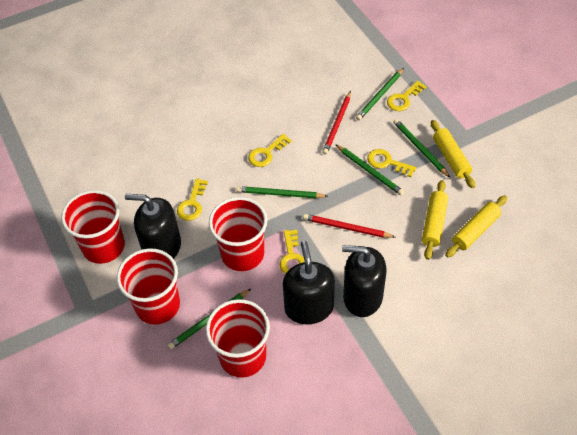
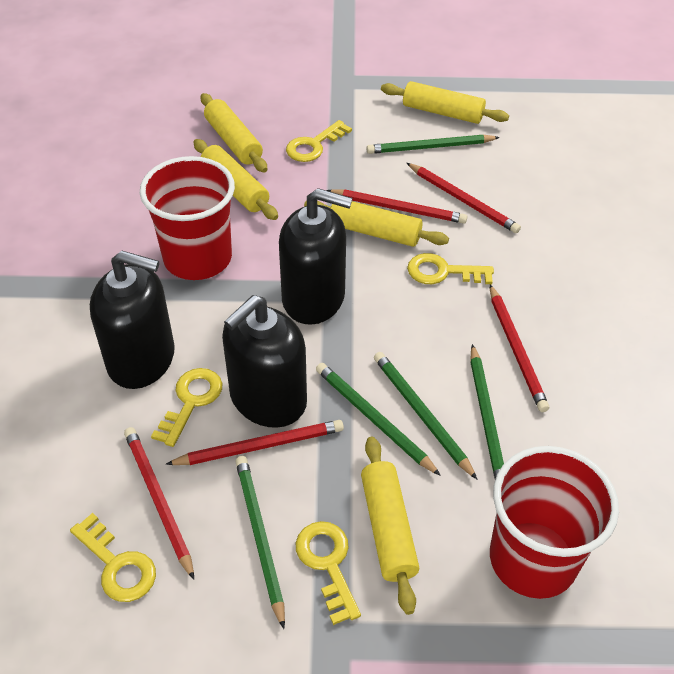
red cup: [61,190,125,264] [117,248,180,324] [206,299,270,378] [209,197,267,271] = 4 -> [140,156,235,280] [490,446,619,599] = 2
red pencil: [303,214,395,238] [322,91,351,155] = 2 -> [124,427,194,580] [166,420,344,465] [326,189,467,224] [407,163,521,233] [490,285,549,412] = 5
yellow rolling pin: [422,180,448,260] [431,120,475,188] [445,195,507,258] = 3 -> [193,139,278,220] [201,93,267,172] [304,200,449,247] [361,437,419,615] [381,81,509,124] = 5

